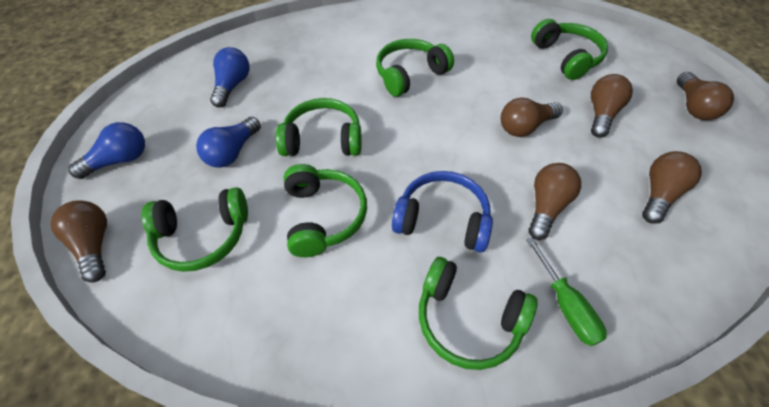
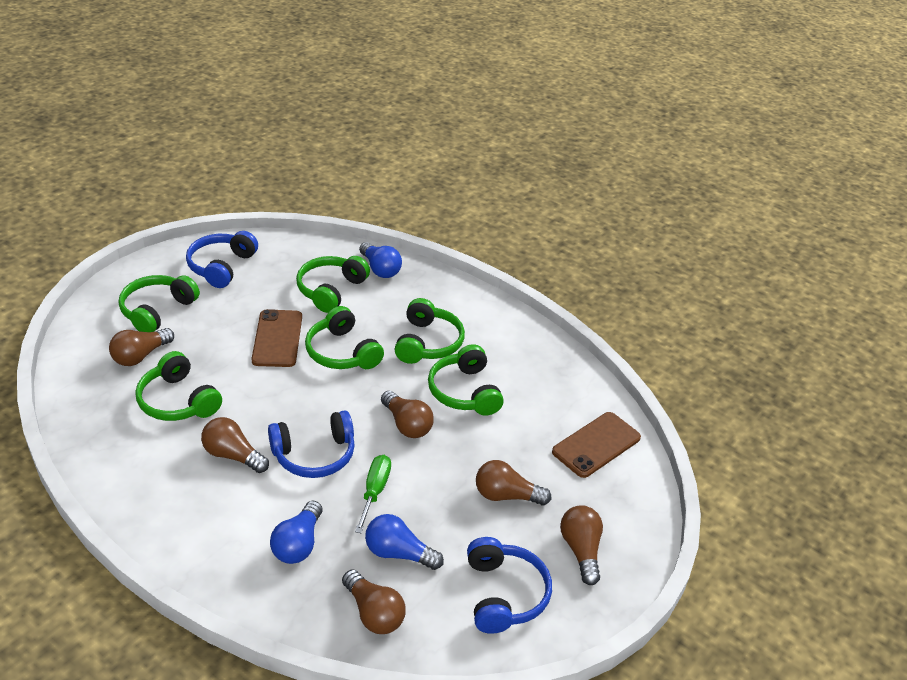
blue headphones: [392,171,493,252] = 1 -> [186,231,258,288] [268,410,355,478] [467,537,552,634] = 3
brown phone: none = 0 -> [251,309,302,367] [552,412,641,478] = 2

